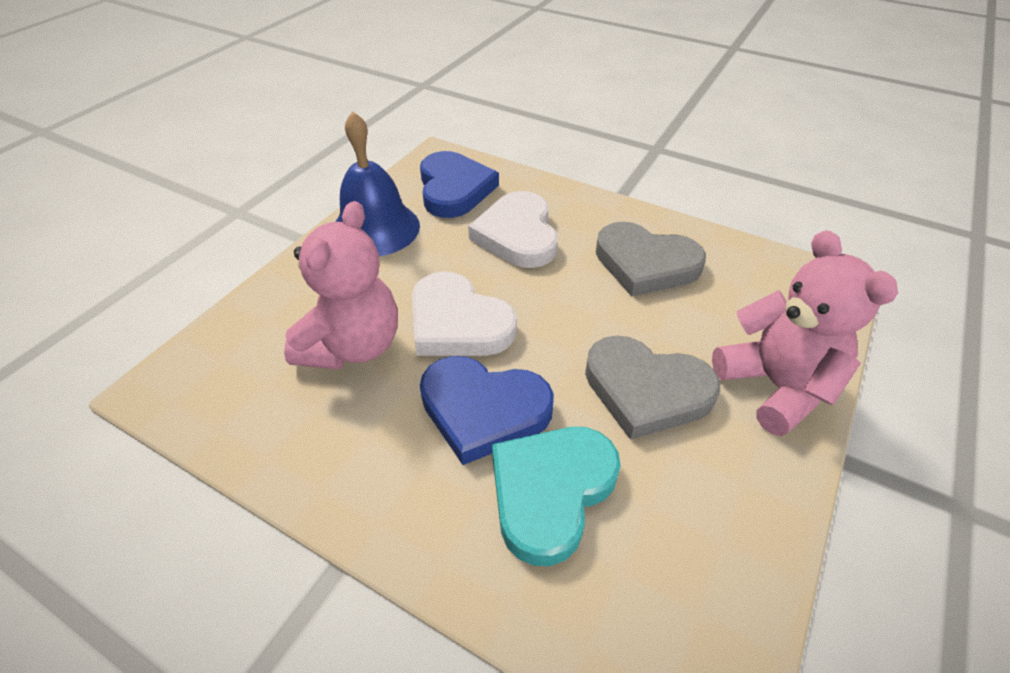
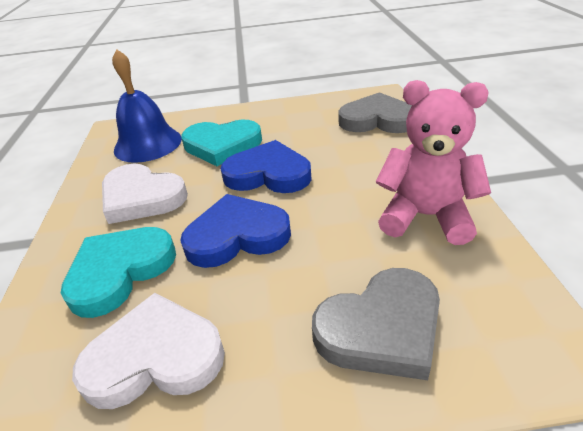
pink teddy bear: [284,201,398,370] [712,230,898,436] = 2 -> [376,80,491,245] = 1
turquoise heart: [492,427,621,566] = 1 -> [61,227,176,318] [181,120,262,166] = 2

